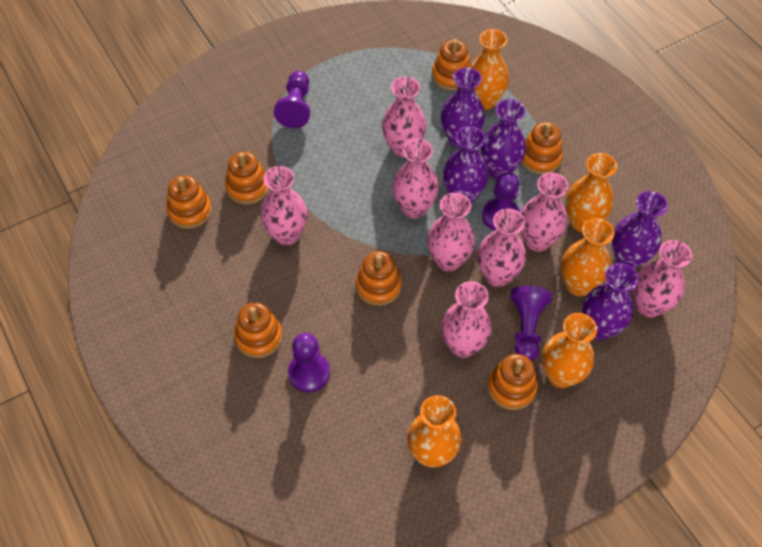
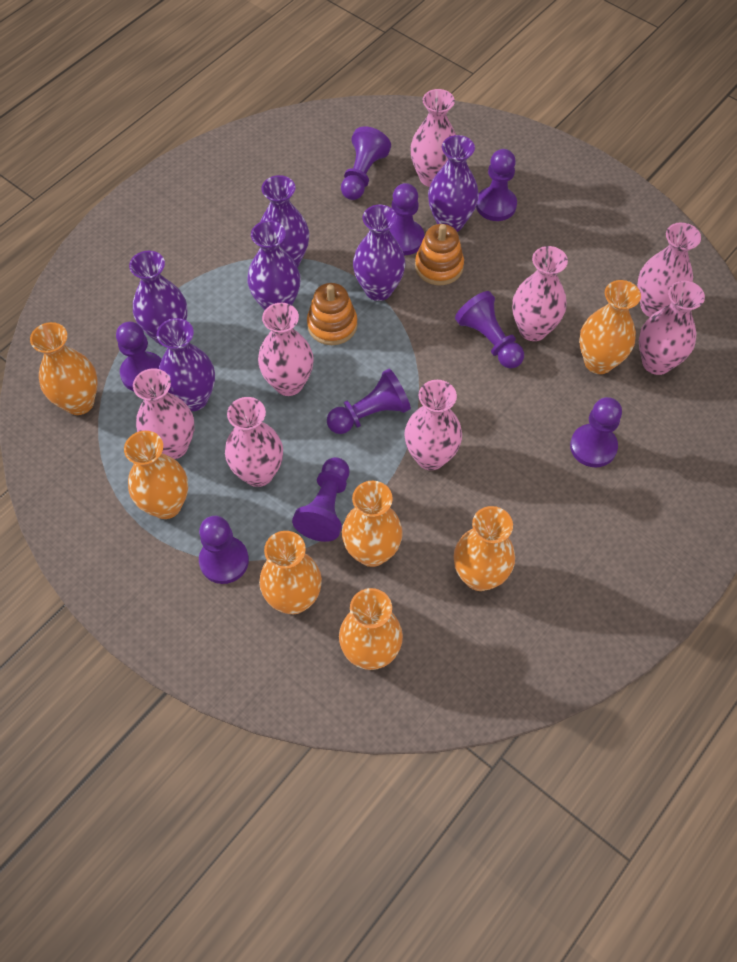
orange stacking toy: [167,175,212,229] [225,152,269,204] [234,302,282,358] [356,251,402,306] [432,39,471,90] [488,354,538,410] [521,122,563,174] = 7 -> [307,283,357,345] [415,224,464,285] = 2
orange vase: [407,395,462,468] [469,29,509,110] [542,313,597,388] [561,218,614,296] [566,153,617,232] = 5 -> [30,322,98,415] [124,431,188,519] [259,531,322,614] [339,588,403,670] [342,481,403,567] [454,506,515,591] [579,280,641,374] = 7
purple pawn: [274,71,310,128] [288,333,330,392] [482,172,520,231] [510,286,552,361] = 4 -> [116,322,162,391] [199,516,249,584] [292,457,349,542] [327,369,411,434] [341,126,391,200] [389,183,425,255] [455,291,524,369] [476,149,517,221] [570,397,622,467] = 9
purple vase: [441,67,485,148] [443,126,489,204] [481,99,526,179] [582,263,639,340] [612,191,668,269] = 5 -> [129,251,187,345] [157,318,215,411] [247,220,301,310] [260,175,309,267] [353,205,405,301] [428,135,479,232] = 6

